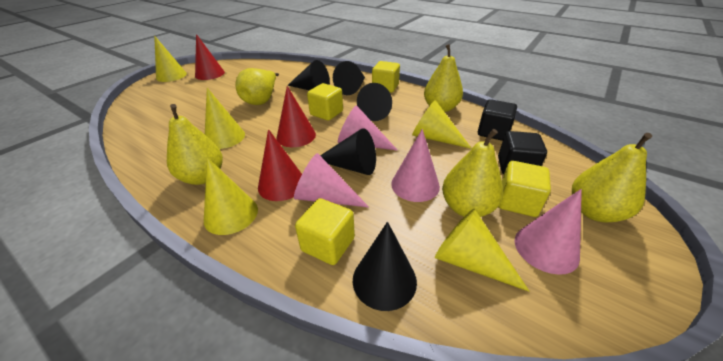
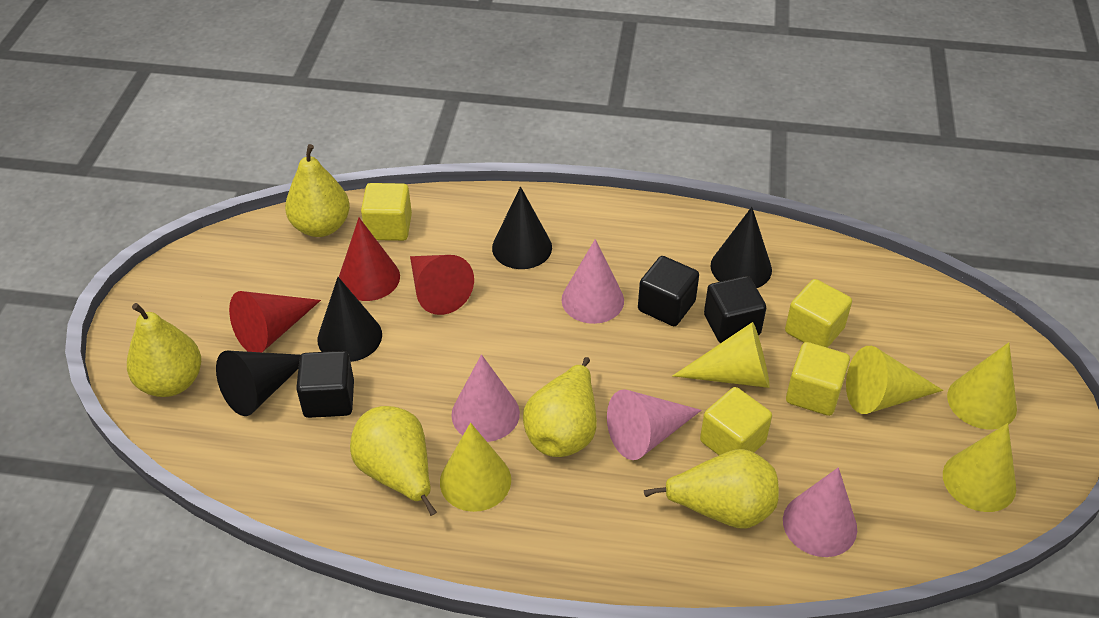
black cone: [287,60,330,90] [320,128,376,175] [333,61,365,95] [353,222,417,311] [357,83,392,121] = 5 -> [216,351,300,416] [317,277,382,362] [492,186,552,269] [711,207,772,288] = 4
black cube: [478,99,517,141] [498,131,547,174] = 2 -> [296,351,354,418] [638,256,699,326] [704,276,766,343] = 3

